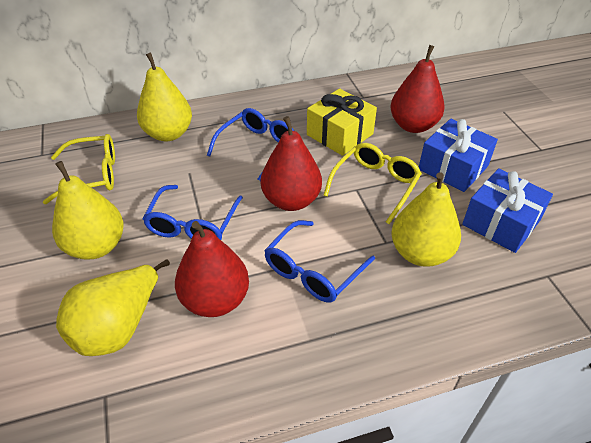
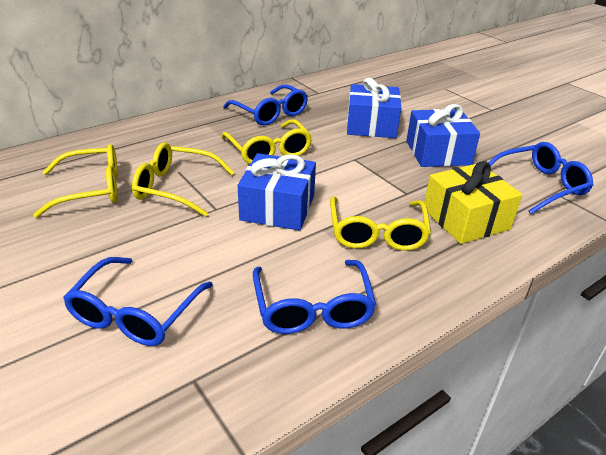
blue gift: [419,119,498,192] [462,168,553,253] = 2 -> [238,153,316,231] [347,78,401,138] [406,104,480,167] = 3
blue glasses: [143,185,243,240] [207,108,294,181] [264,220,375,303] = 3 -> [63,257,213,346] [223,84,308,126] [253,260,376,334] [489,142,594,214] = 4
red pear: [175,221,249,317] [261,116,322,211] [391,45,445,133] = 3 -> none = 0
yellow glasses: [43,134,115,204] [323,143,422,224] = 2 -> [33,144,118,218] [132,142,234,217] [222,119,312,164] [330,197,431,251] = 4
yellow pear: [52,161,124,259] [56,259,170,356] [137,53,192,141] [391,172,461,267] = 4 -> none = 0

